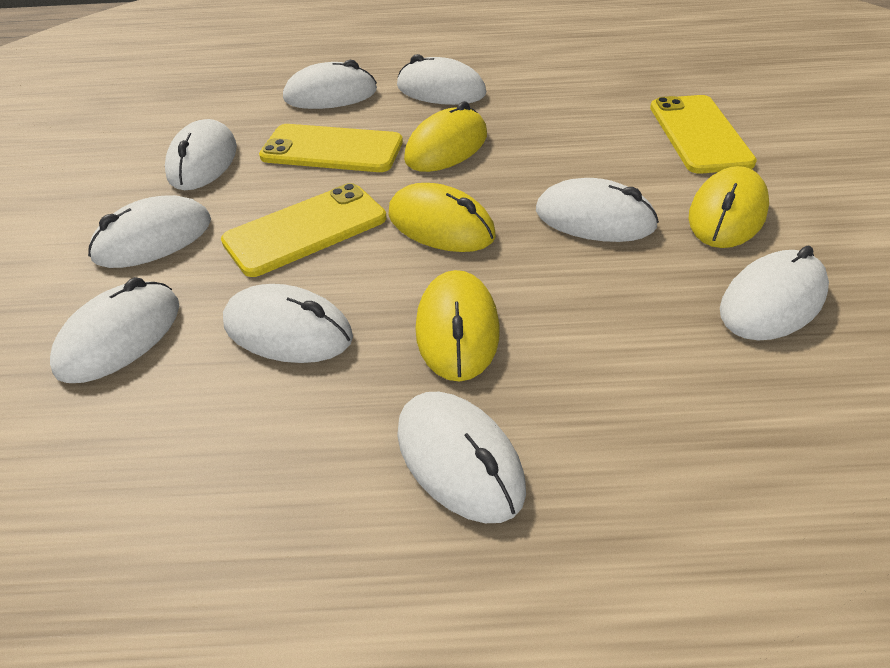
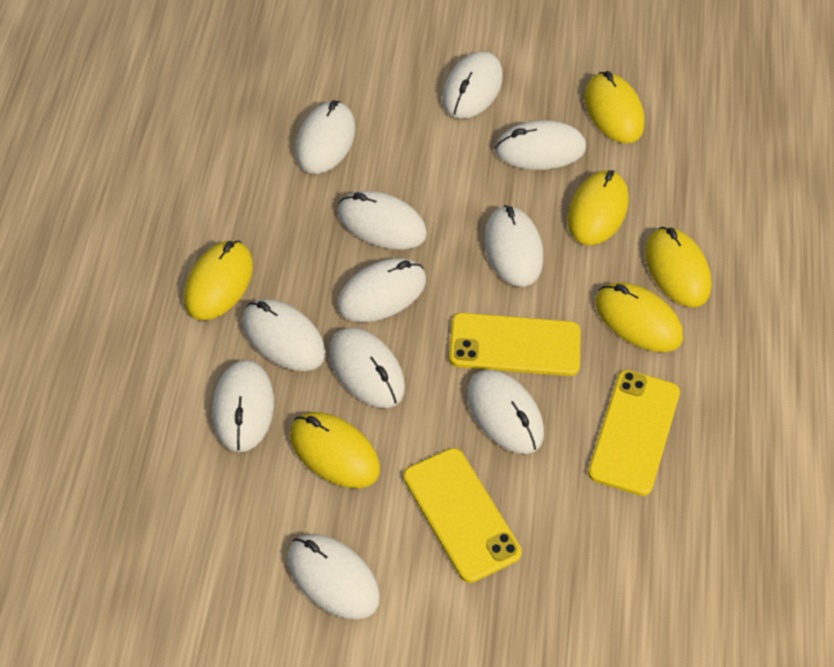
white mouse: [50,277,179,383] [88,195,211,268] [165,119,237,190] [223,284,353,363] [283,60,377,109] [397,54,486,105] [397,392,526,523] [536,178,659,242] [720,246,829,340] = 9 -> [212,360,274,452] [242,299,326,371] [287,534,380,620] [295,100,355,174] [329,328,405,408] [337,258,426,322] [338,191,427,250] [442,51,503,119] [467,370,544,454] [484,205,543,287] [495,120,586,170] = 11
yellow mouse: [388,183,496,252] [404,101,487,172] [415,270,499,382] [689,166,769,248] = 4 -> [184,240,253,320] [290,412,380,488] [567,170,629,245] [584,71,645,143] [595,282,683,352] [645,227,711,307] = 6

